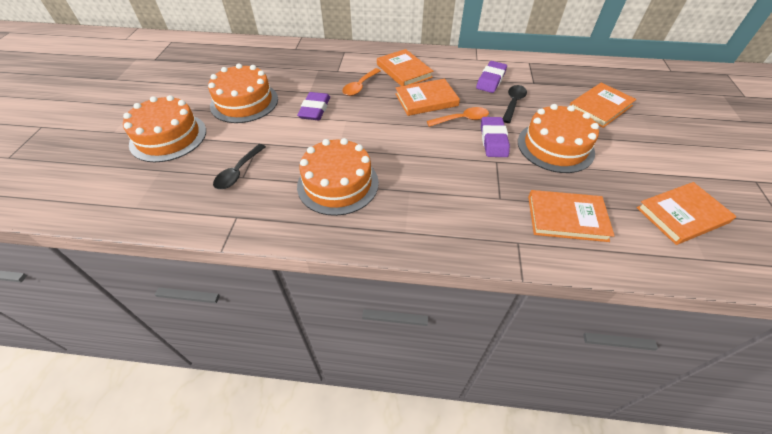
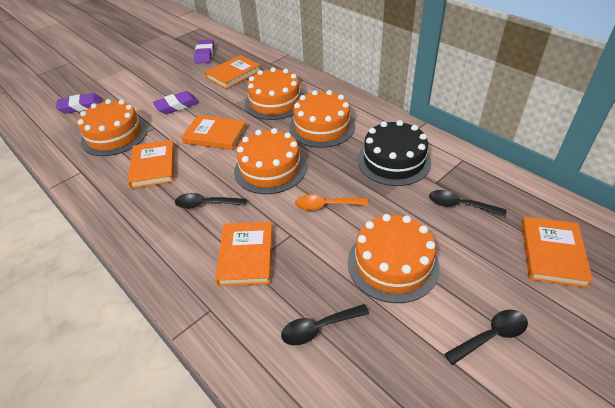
black cake: none = 0 -> [357,120,431,186] = 1
black spoon: [213,144,266,189] [503,85,527,123] = 2 -> [175,193,247,209] [281,304,369,345] [429,190,506,217] [444,310,528,365] = 4
orange cake: [123,95,206,162] [208,63,278,123] [297,138,379,216] [518,104,599,173] = 4 -> [78,99,148,156] [234,128,307,194] [245,67,304,120] [289,90,355,148] [348,214,440,303] = 5
orange spoon: [342,68,381,96] [427,107,489,127] = 2 -> [295,194,369,211] = 1

